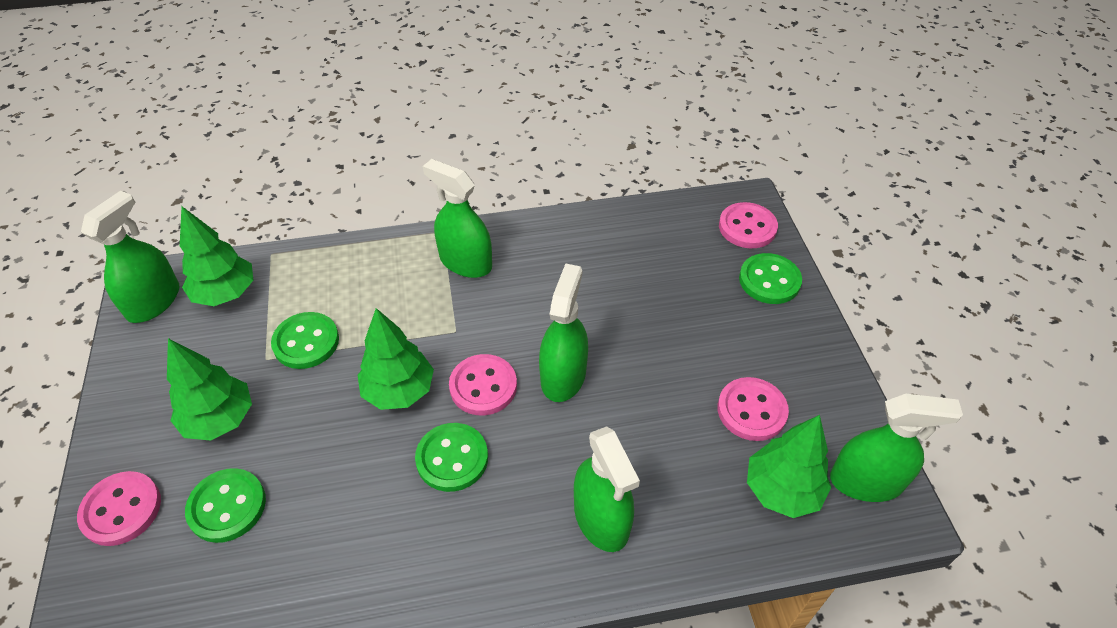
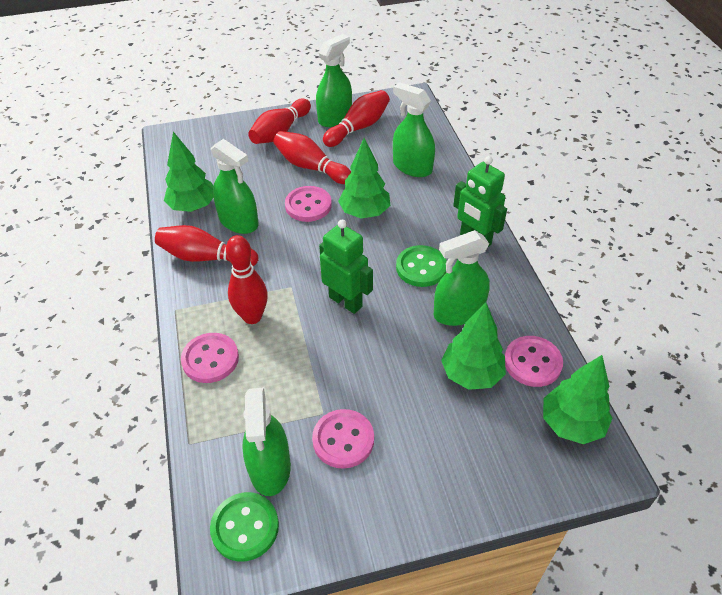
green button: [185,468,266,543] [271,312,339,369] [415,423,488,492] [739,253,802,304] = 4 -> [210,492,279,562] [396,245,447,287] = 2
green robot: none = 0 -> [319,220,373,314] [453,156,507,248] = 2
red bowling pin: none = 0 -> [155,225,258,266] [226,235,268,324] [248,98,311,144] [273,131,351,184] [323,90,390,147] = 5

